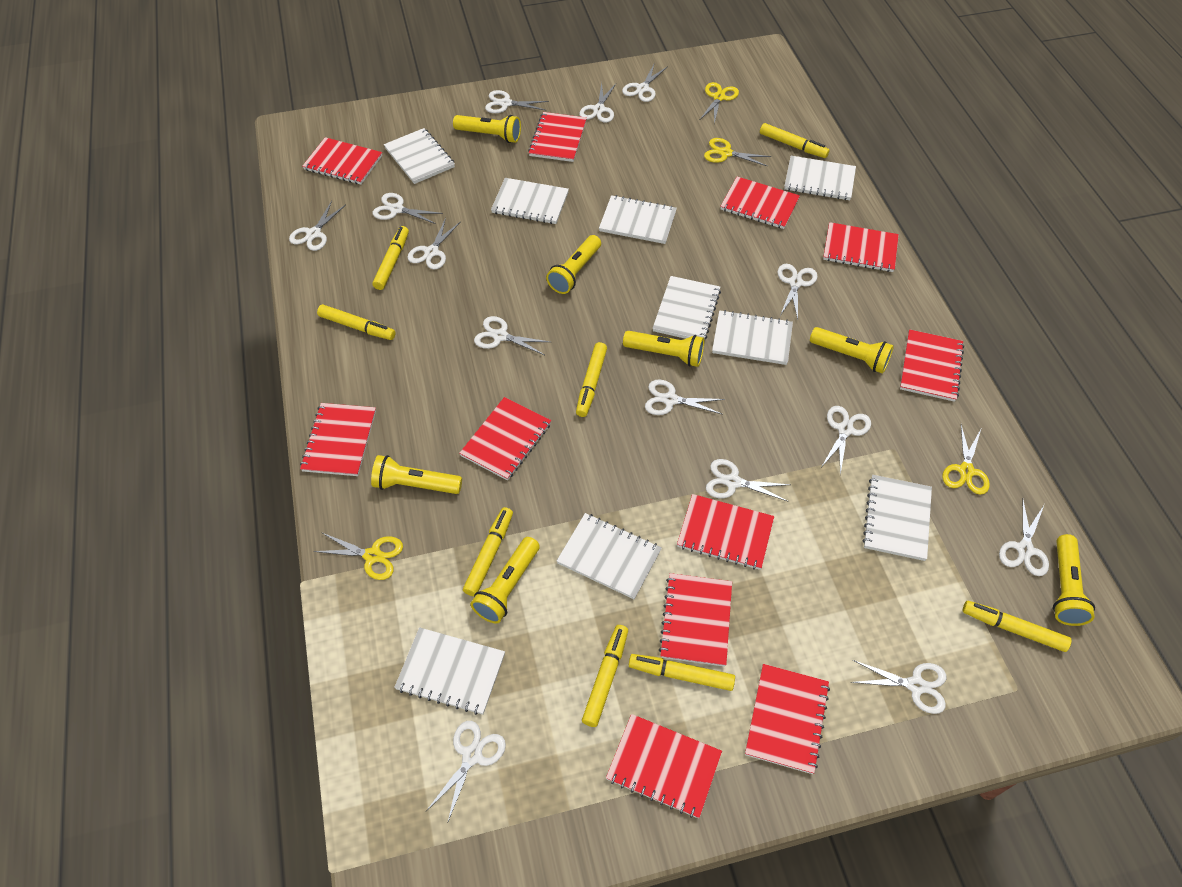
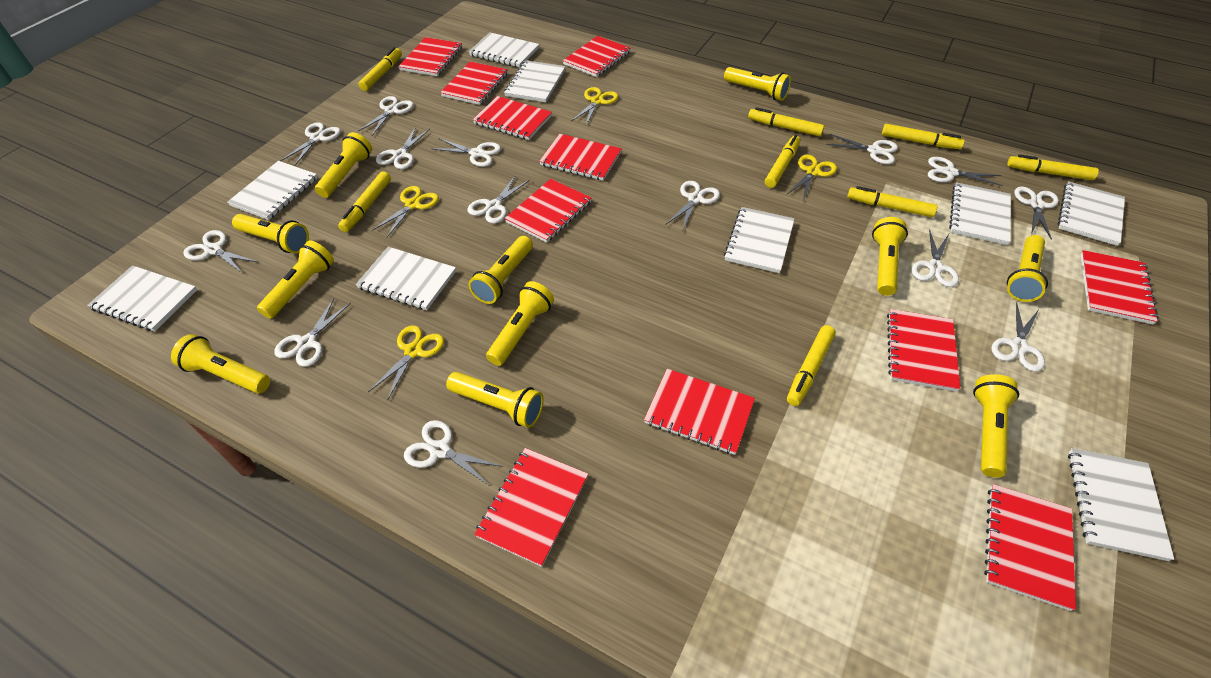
yellow flashlight: [371,455,462,494] [453,115,521,143] [470,537,540,624] [546,235,601,294] [623,331,704,367] [810,327,894,374] [1053,534,1095,626] = 7 -> [171,334,270,393] [232,214,309,254] [257,240,334,319] [315,132,372,198] [446,372,544,428] [468,236,533,304] [486,281,554,366] [724,67,791,101] [872,217,908,296] [973,374,1019,477] [1007,235,1048,302] = 11

